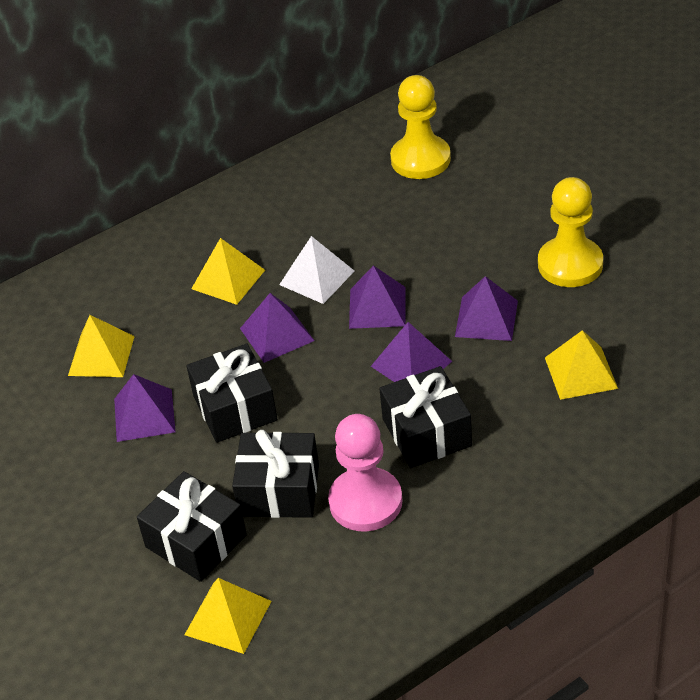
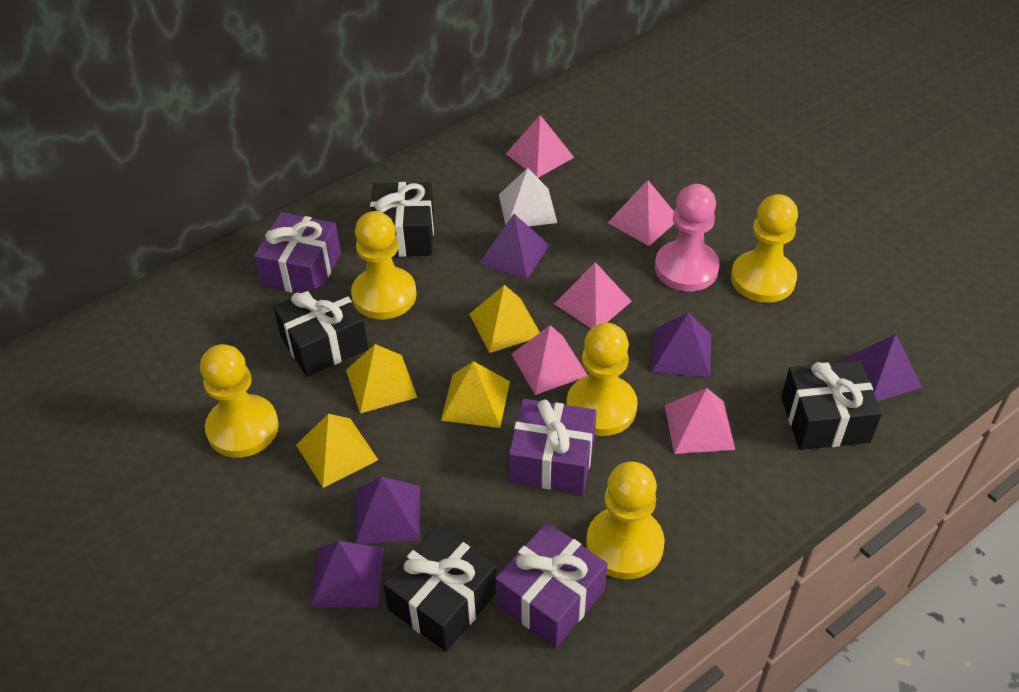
pink pyramid: none = 0 -> [506,115,574,178] [511,325,588,395] [554,262,632,328] [607,180,674,246] [665,388,735,454] = 5
purple gift: none = 0 -> [254,212,341,293] [495,522,608,648] [509,399,597,494] = 3
yellow pawn: [390,75,451,179] [538,177,603,287] = 2 -> [200,344,279,458] [351,211,417,319] [566,323,638,436] [586,462,665,579] [731,194,798,303] = 5

